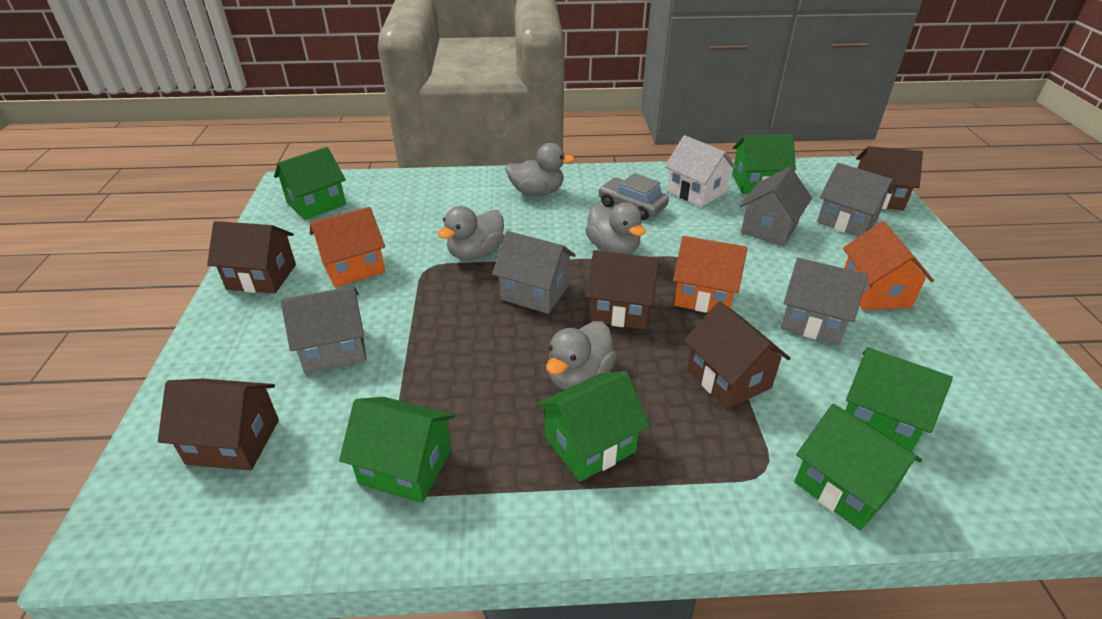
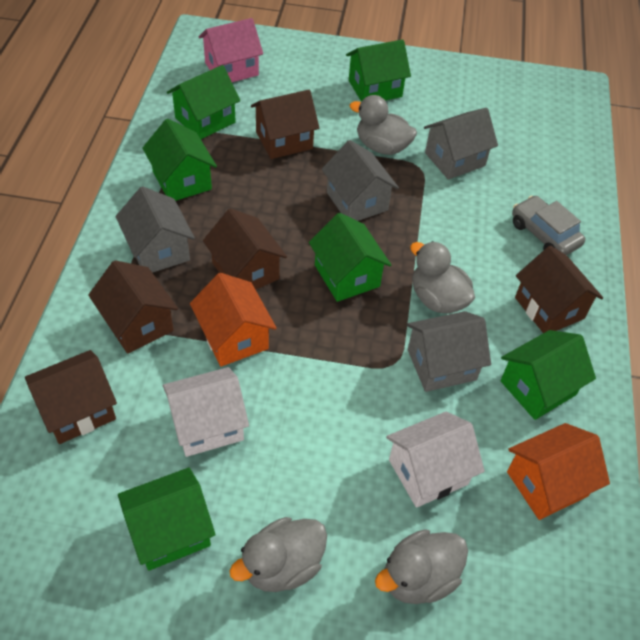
grey house: [281,286,366,374] [492,231,576,314] [740,167,812,246] [780,258,868,345] [817,163,893,237] = 5 -> [116,186,195,273] [322,140,399,221] [406,311,491,392] [424,108,498,180] = 4
orange house: [310,207,385,288] [673,236,748,313] [843,222,934,310] = 3 -> [190,273,277,367] [507,423,610,520] = 2
pink house: none = 0 -> [199,18,263,82] = 1
white house: [665,135,736,207] = 1 -> [163,367,249,457] [386,411,485,508] = 2

